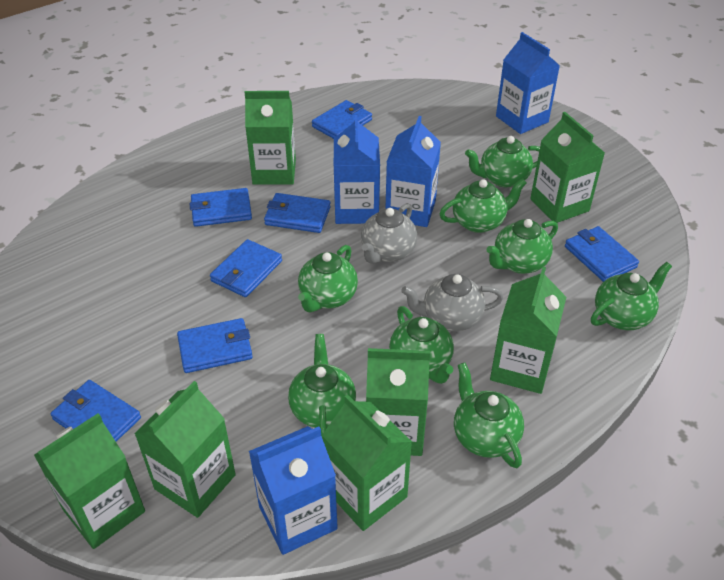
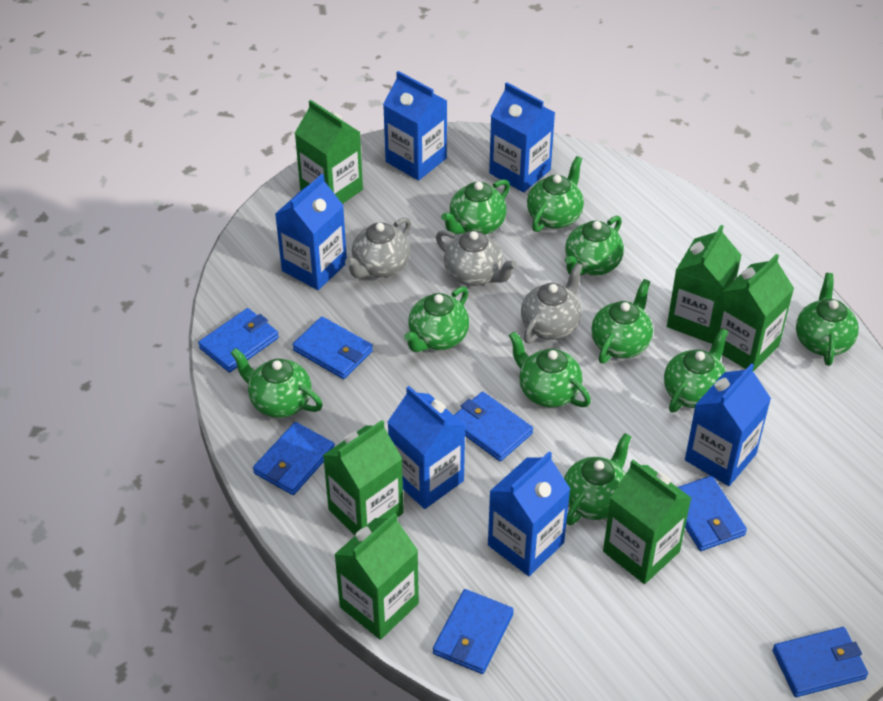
blue carton: [249,426,338,555] [334,115,380,224] [385,116,441,227] [496,32,560,134] = 4 -> [275,174,347,290] [383,71,447,181] [388,386,465,509] [488,451,570,576] [489,82,555,192] [685,363,771,486] = 6
green carton: [34,413,145,549] [134,381,236,518] [244,91,296,185] [322,394,412,531] [366,348,430,456] [490,267,566,394] [530,112,605,223] = 7 -> [295,100,363,204] [323,420,404,535] [334,513,419,640] [603,460,691,584] [667,225,742,344] [712,254,794,372] = 6
green teapot: [288,334,356,439] [298,245,358,312] [389,306,454,384] [440,178,527,233] [454,362,524,468] [465,136,540,187] [486,219,558,274] [591,262,672,330] = 8 -> [231,348,323,418] [404,286,469,352] [441,179,510,235] [509,331,591,408] [527,156,584,232] [564,433,632,525] [565,216,624,276] [591,279,653,364] [664,328,728,413] [796,273,859,366] = 10
grey teapot: [361,203,417,264] [401,274,503,332] = 2 -> [345,217,411,278] [436,230,517,286] [521,263,583,343] = 3

